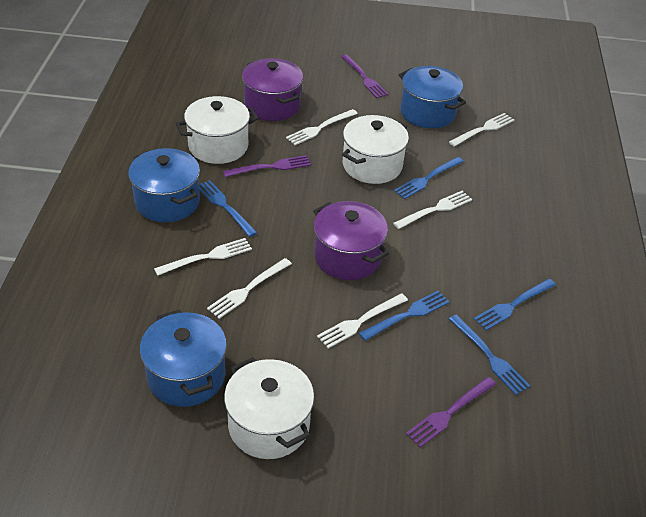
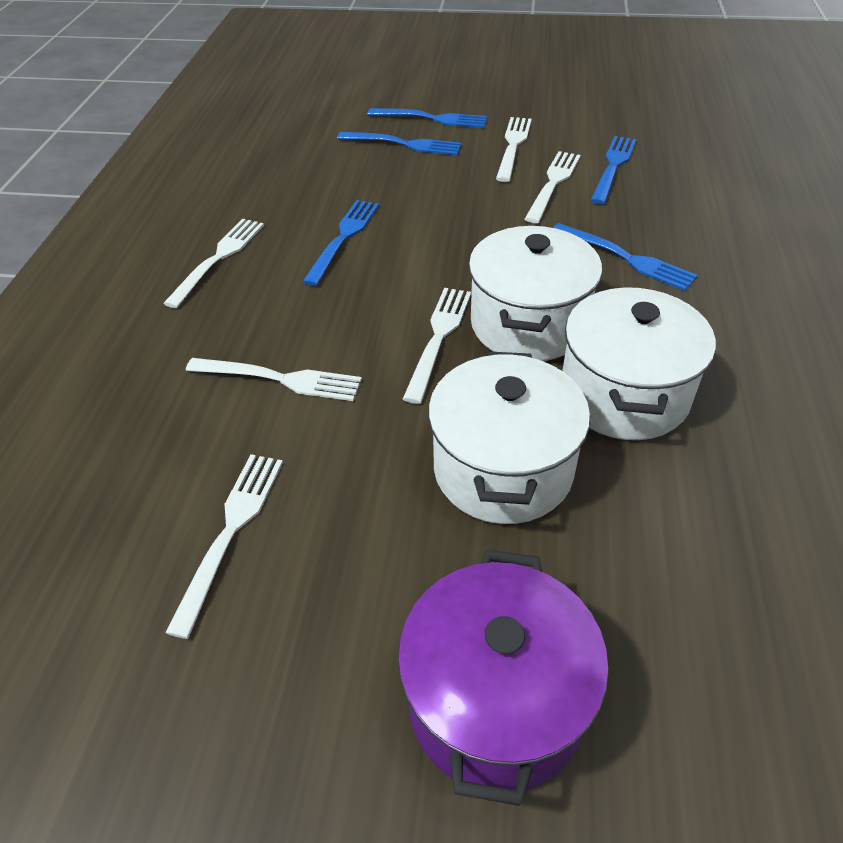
blue pot: [128,148,200,222] [140,309,227,407] [399,66,466,128] = 3 -> none = 0
purple fork: [223,155,311,177] [341,55,389,98] [406,377,496,448] = 3 -> none = 0
purple pot: [242,58,303,121] [313,201,389,280] = 2 -> [398,550,609,806] = 1

